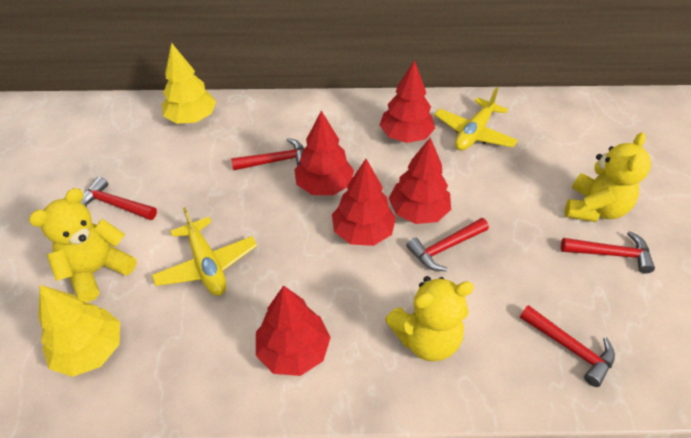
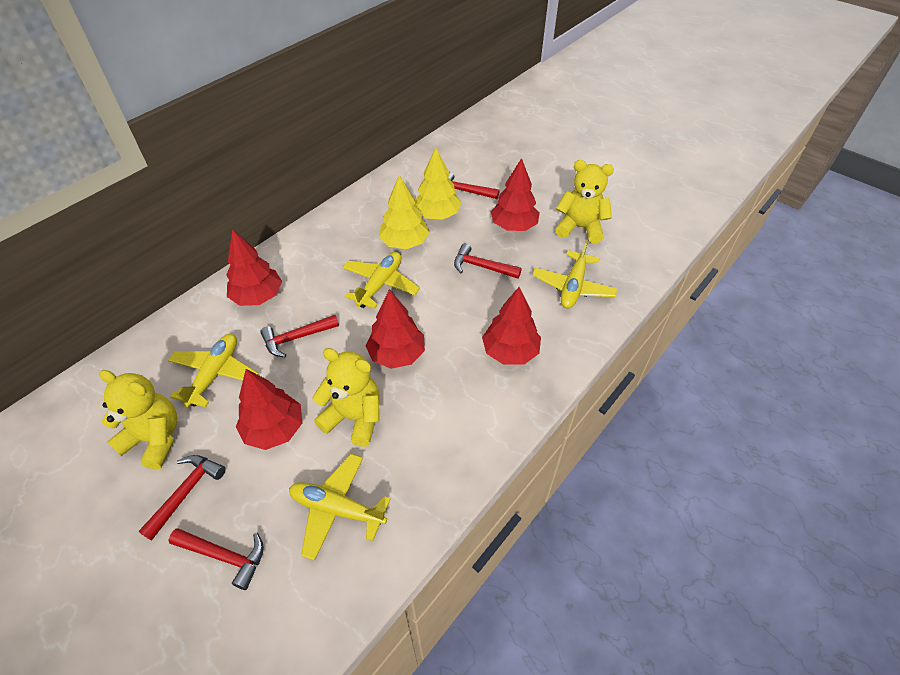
yellow plane: [152,207,257,296] [434,87,518,150] = 2 -> [168,334,259,407] [289,454,391,561] [342,252,420,309] [532,239,618,309] = 4

